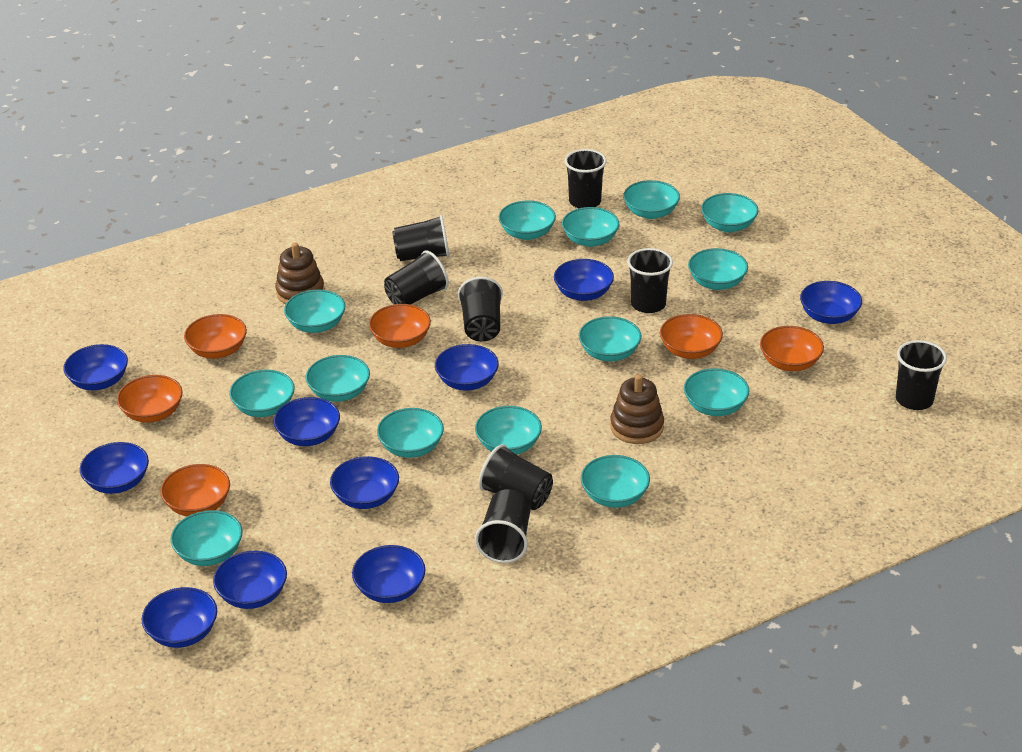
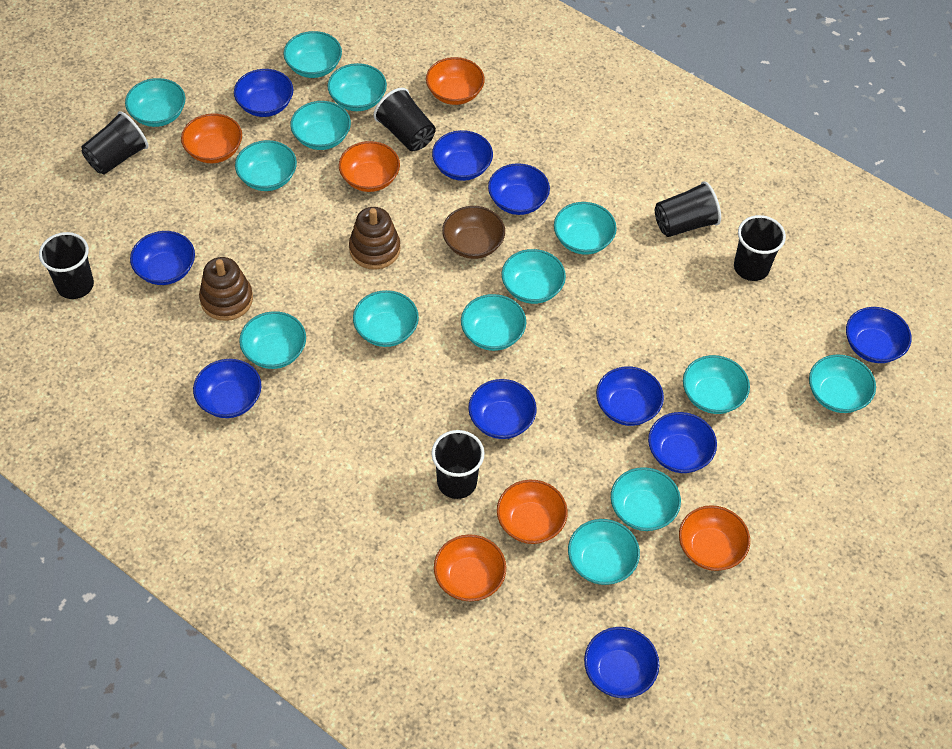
black cup: [384,250,449,305] [392,215,450,261] [458,277,503,341] [475,489,531,563] [479,444,553,510] [565,149,606,208] [627,248,673,313] [896,340,947,410] = 8 -> [39,232,94,299] [81,111,149,175] [374,88,436,151] [431,430,485,499] [655,181,721,237] [734,215,786,281] = 6
brown bowl: none = 0 -> [442,206,505,259] = 1

